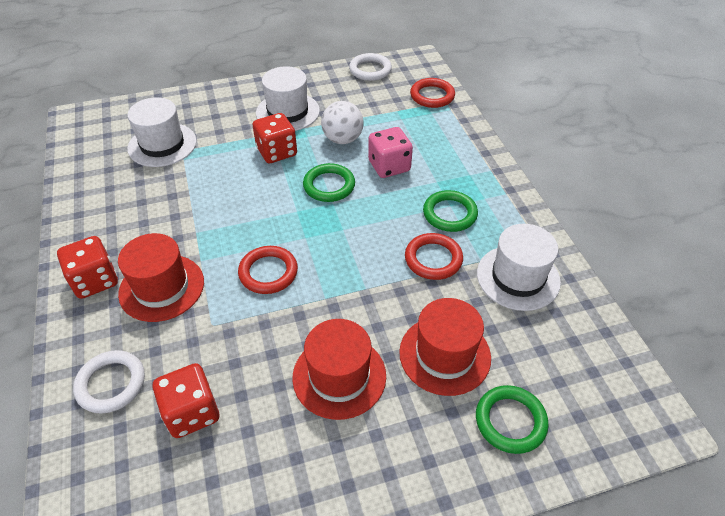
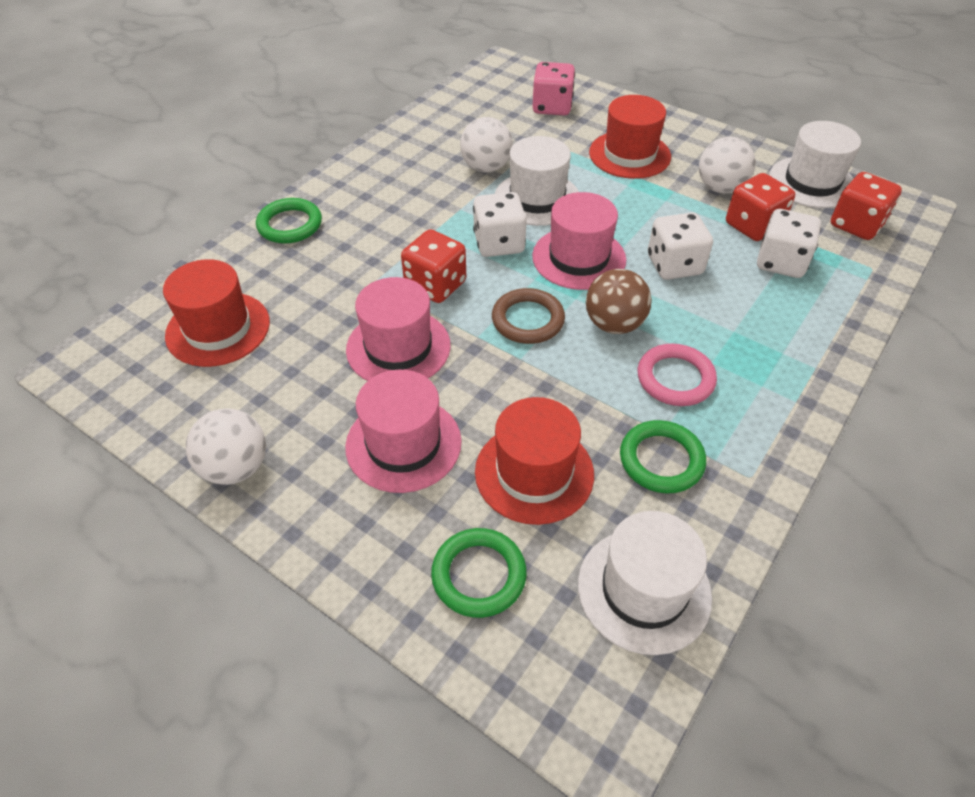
brown ball: none = 0 -> [586,269,652,334] = 1
brown ring: none = 0 -> [492,288,565,344] = 1
pink hat: none = 0 -> [345,370,462,493] [346,277,451,381] [532,192,626,290] = 3
pink ring: none = 0 -> [638,344,717,406] = 1
red ring: [238,246,298,294] [405,233,463,280] [410,78,455,108] = 3 -> none = 0
white ball: [321,101,364,144] = 1 -> [186,408,266,485] [460,117,513,172] [699,137,756,193] = 3
white dice: none = 0 -> [473,192,527,257] [648,212,713,280] [757,209,821,278] = 3
white ring: [73,350,145,414] [349,53,392,81] = 2 -> none = 0

